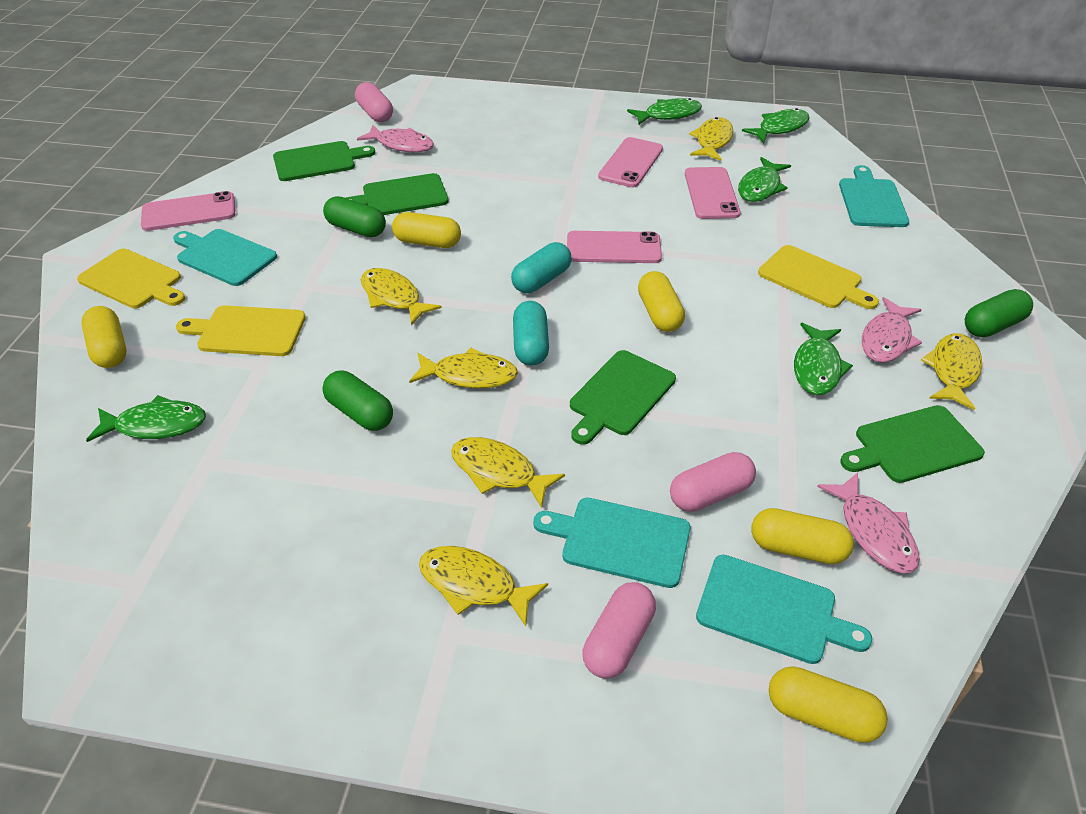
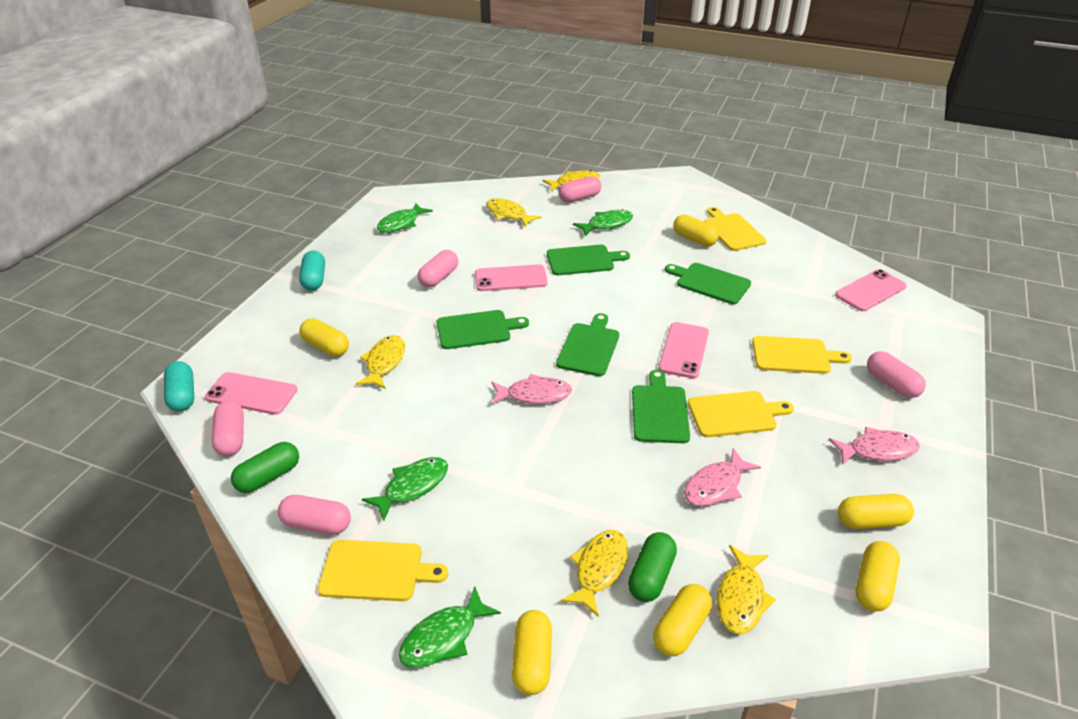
green capsule: [322,371,393,431] [323,196,386,237] [965,289,1033,337] = 3 -> [231,442,299,493] [628,532,677,602] = 2
green cutting board: [273,141,375,181] [346,173,449,215] [570,350,676,445] [840,405,985,483] = 4 -> [436,310,529,349] [547,245,630,275] [556,313,619,376] [632,370,690,443] [665,263,751,304] = 5
green fish: [86,395,206,442] [627,98,702,125] [738,157,791,202] [742,108,809,143] [794,323,853,395] = 5 -> [362,457,448,521] [377,203,433,233] [399,586,501,668] [573,209,633,236] = 4
pink capsule: [355,82,393,122] [583,582,656,679] [670,452,756,512] = 3 -> [212,401,244,456] [278,495,351,534] [418,250,458,288] [559,176,601,203] [867,351,926,398] = 5
turquoise cutting board: [173,229,277,286] [533,498,691,588] [696,555,872,664] [839,165,909,227] = 4 -> none = 0
yellow capsule: [81,306,126,368] [392,212,461,248] [638,271,685,332] [751,508,854,564] [769,666,888,743] = 5 -> [299,318,349,356] [512,610,552,695] [653,584,712,656] [673,215,719,246] [838,494,914,529] [856,541,900,612] = 6
yellow cutting board: [77,249,185,309] [176,305,306,356] [758,245,879,309] = 3 -> [318,540,448,601] [688,391,794,437] [704,207,767,251] [752,336,852,374] = 4
yellow fish: [361,268,442,326] [409,348,518,388] [419,546,548,626] [451,437,565,508] [689,117,733,161] [921,333,982,410] = 6 -> [355,335,405,389] [486,198,541,227] [542,170,600,191] [560,530,628,617] [717,545,776,634] = 5

